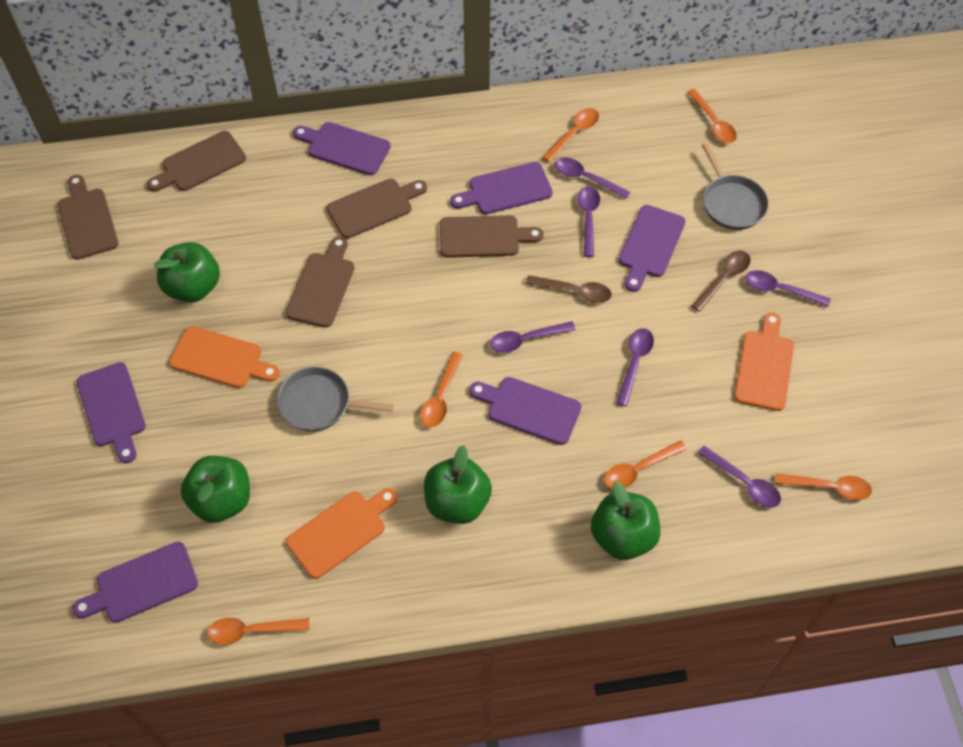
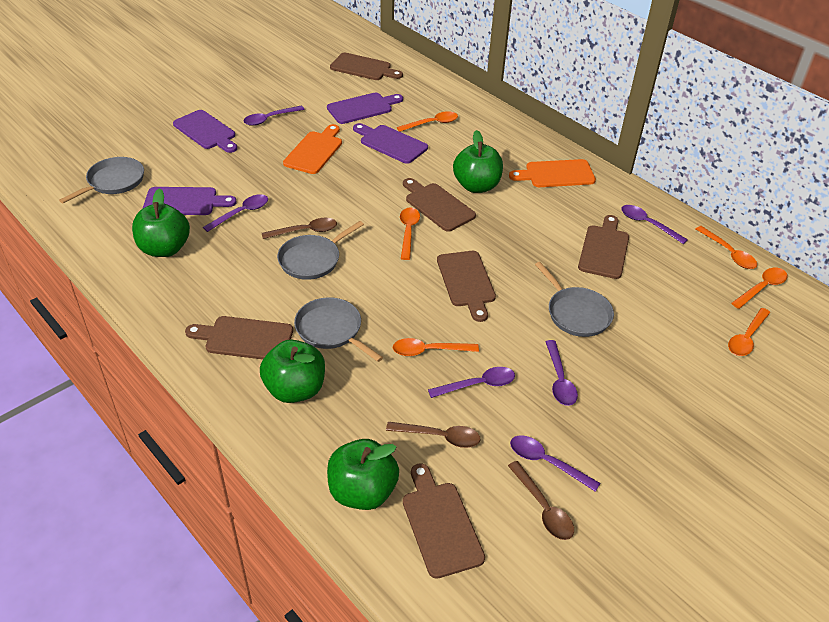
brown cutting board: [58,175,118,260] [147,131,246,192] [286,236,354,328] [327,179,427,239] [440,215,544,258] = 5 -> [185,316,293,359] [330,53,403,80] [403,178,476,232] [403,463,485,579] [437,251,496,322] [578,215,629,279] = 6
brown spoon: [526,275,612,303] [691,250,750,312] = 2 -> [262,218,337,239] [386,422,480,448] [508,461,574,540] = 3
grey pan: [277,367,394,431] [702,143,769,230] = 2 -> [59,157,144,203] [277,221,364,280] [294,297,383,362] [535,262,614,337] = 4
orange cutting board: [169,326,280,388] [286,488,398,579] [734,312,794,411] = 3 -> [283,124,342,174] [509,159,596,187] = 2
purple cutting board: [72,542,198,623] [77,362,146,463] [293,122,391,175] [450,162,553,214] [469,377,581,445] [619,205,686,292] = 6 -> [143,187,237,215] [173,110,237,153] [327,93,403,124] [353,123,428,164] = 4

